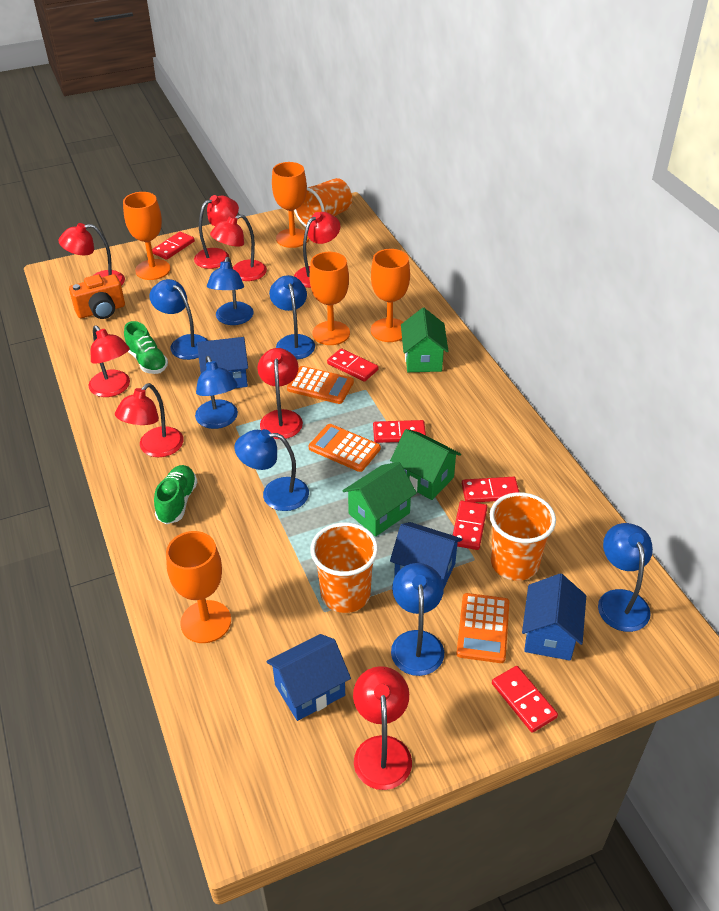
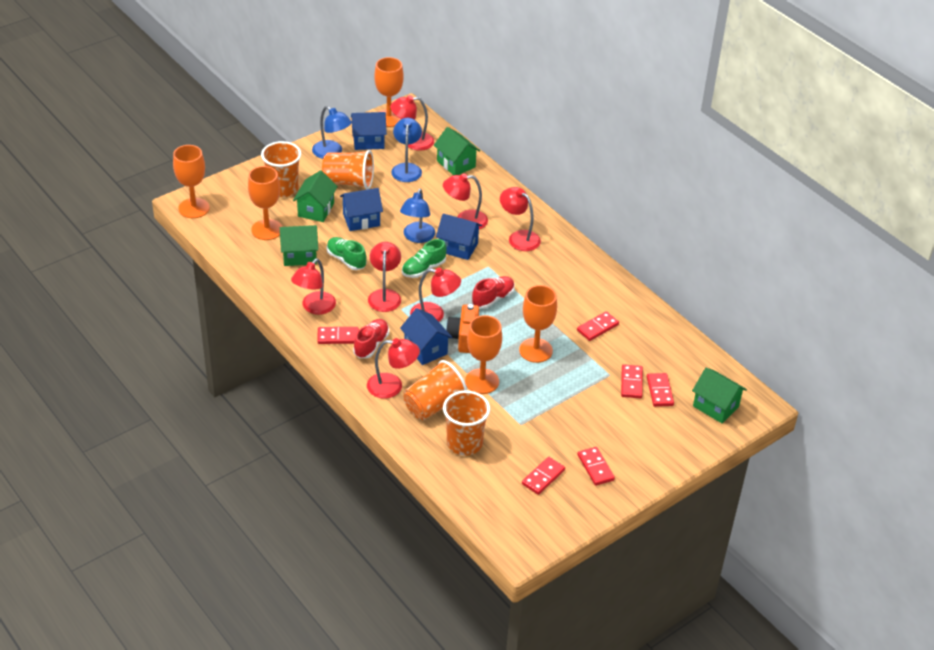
blue lamp: [149,279,208,360] [195,356,238,429] [207,257,254,325] [234,429,309,511] [269,275,315,359] [391,563,444,676] [598,523,653,632] = 7 -> [312,106,352,159] [391,118,422,182] [400,188,435,243] = 3
green house: [342,462,417,537] [390,429,461,500] [401,308,449,372] = 3 -> [280,225,318,266] [293,170,338,222] [434,127,480,175] [692,368,747,423] = 4
orange calculator: [287,366,354,404] [309,424,381,472] [456,593,509,663] = 3 -> none = 0
orange cup: [294,178,352,227] [310,522,378,613] [490,492,556,581] = 3 -> [261,141,301,197] [322,150,374,189] [403,360,468,420] [443,390,490,456] = 4
red lamp: [58,223,125,286] [89,325,130,397] [115,383,184,457] [194,195,239,269] [210,214,267,281] [258,348,303,439] [294,212,340,288] [353,666,412,790] = 8 -> [291,258,336,315] [367,338,420,399] [368,242,401,312] [390,95,434,151] [410,268,461,322] [443,173,488,229] [500,187,541,251] = 7
red shoe: none = 0 -> [353,319,389,358] [472,276,515,309] = 2

